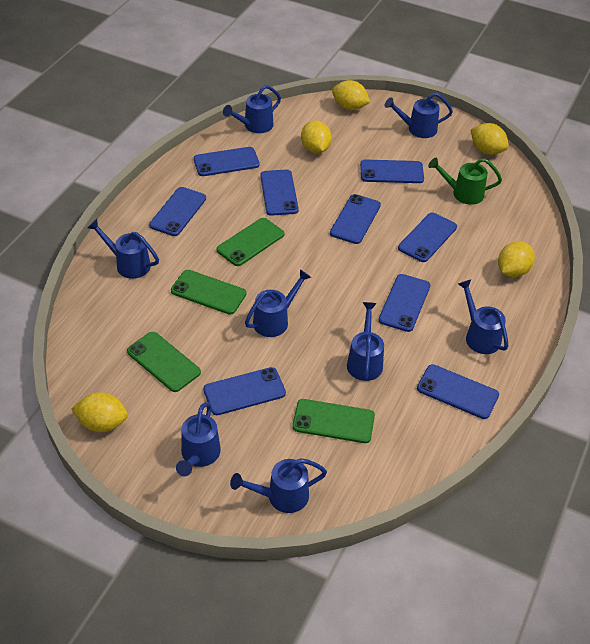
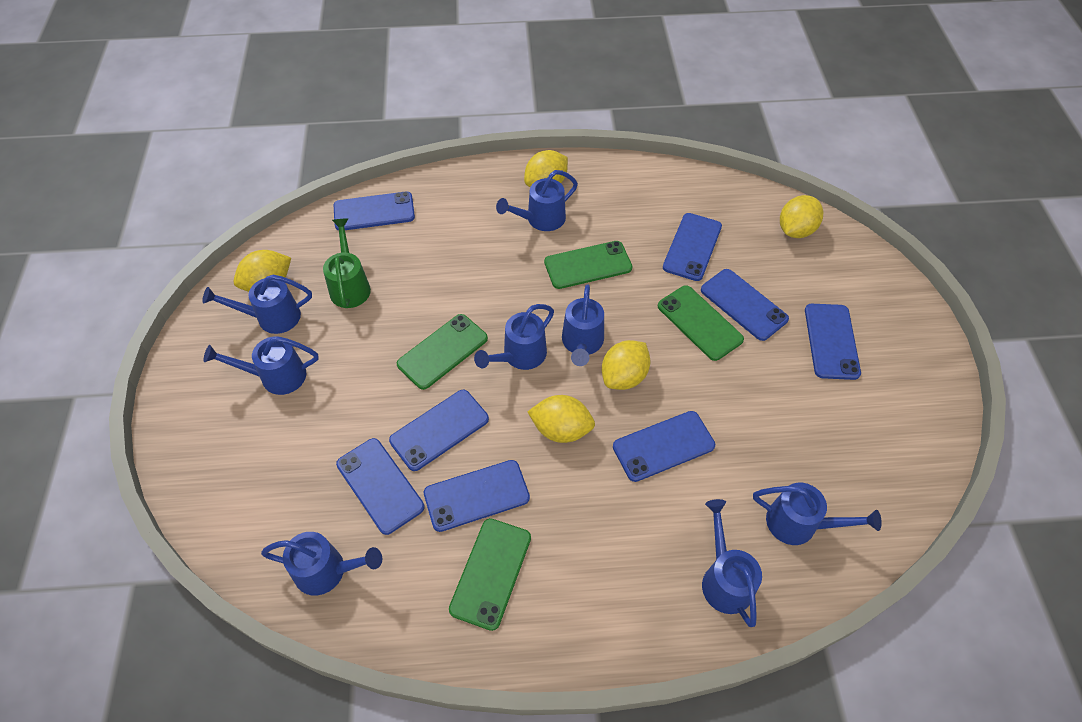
blue phone: [149,187,206,236] [194,147,260,176] [203,367,286,415] [260,170,299,216] [330,194,381,244] [360,160,424,183] [379,274,430,332] [398,213,457,262] [417,364,499,419] = 9 -> [334,192,415,231] [336,438,425,535] [389,390,489,471] [424,460,530,532] [613,411,715,482] [663,213,722,281] [701,269,789,341] [805,304,861,380] = 8

